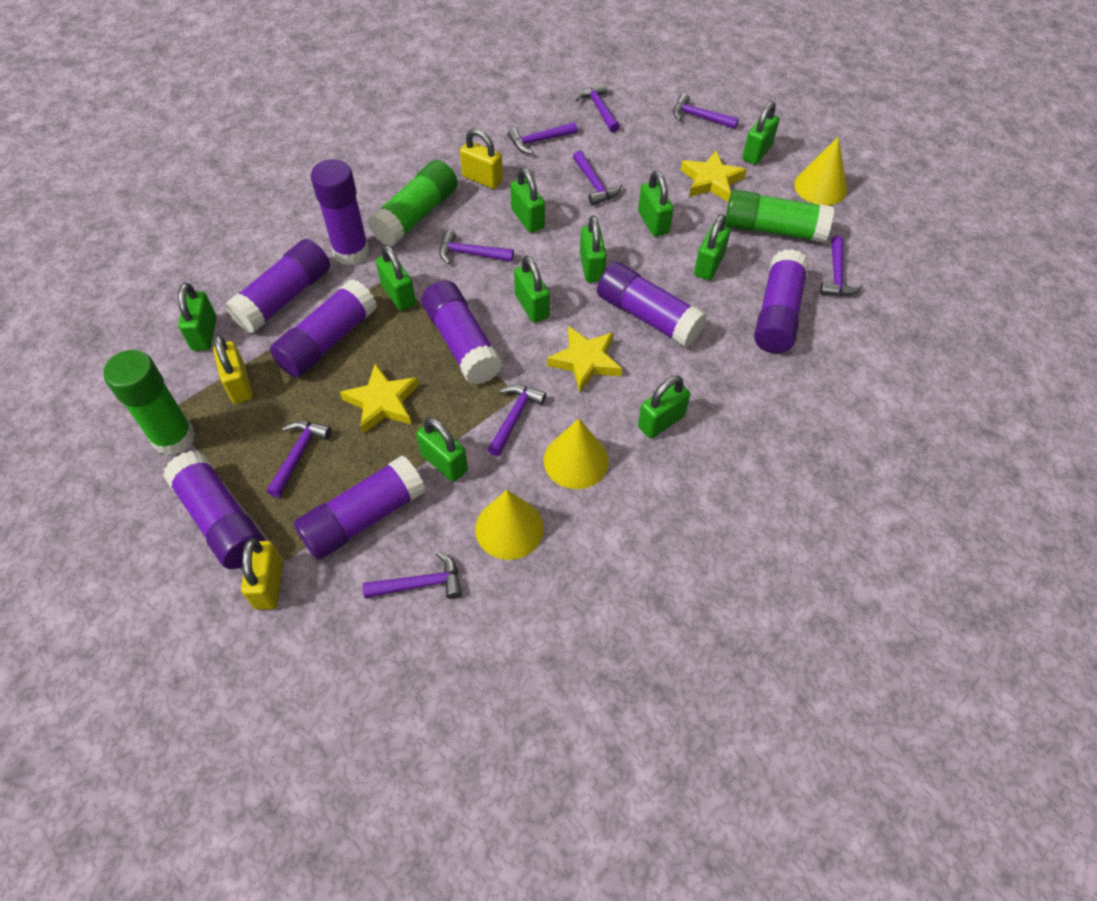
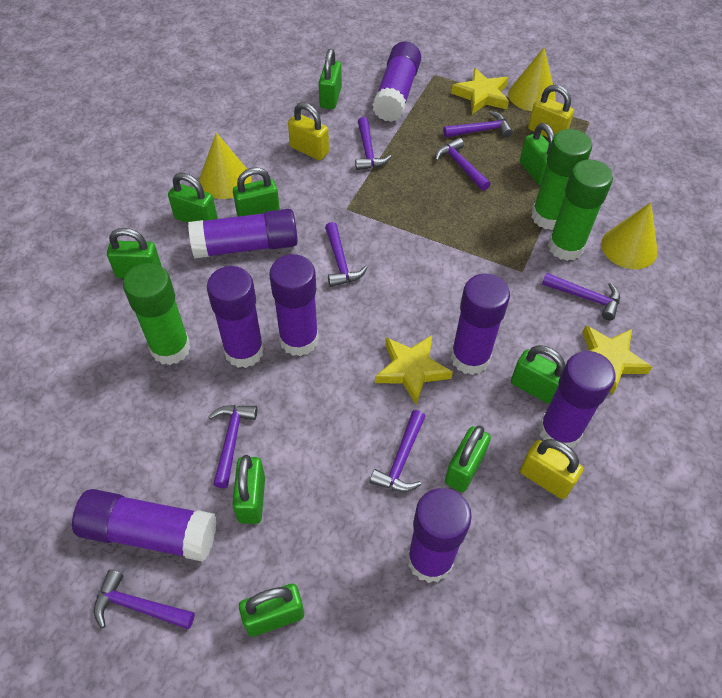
green padlock: [178,282,217,351] [376,244,416,311] [416,417,468,482] [510,167,545,233] [514,256,550,323] [580,216,607,283] [638,171,674,237] [638,375,690,438] [694,214,730,280] [743,101,779,165] = 10 -> [107,228,162,278] [168,173,217,223] [232,455,265,524] [233,167,280,216] [239,584,304,637] [319,49,342,109] [445,425,491,492] [511,345,565,404] [520,123,555,185] = 9
purple hammer: [267,421,331,497] [363,551,462,599] [439,230,514,264] [487,385,546,456] [508,122,577,154] [573,151,622,205] [576,83,620,133] [673,93,739,129] [820,236,863,296] = 9 -> [94,570,195,629] [208,405,257,488] [325,222,367,287] [355,117,391,170] [370,410,426,492] [435,138,491,191] [443,111,513,138] [542,273,620,320] = 8

